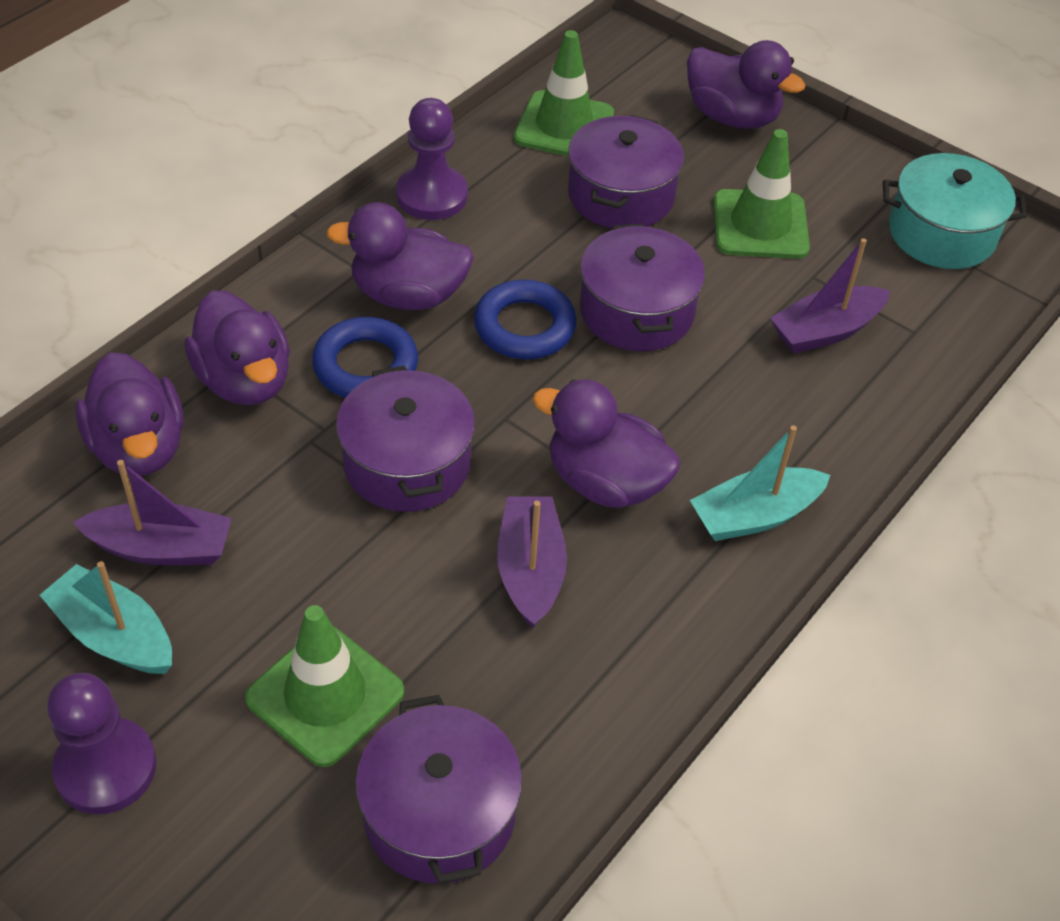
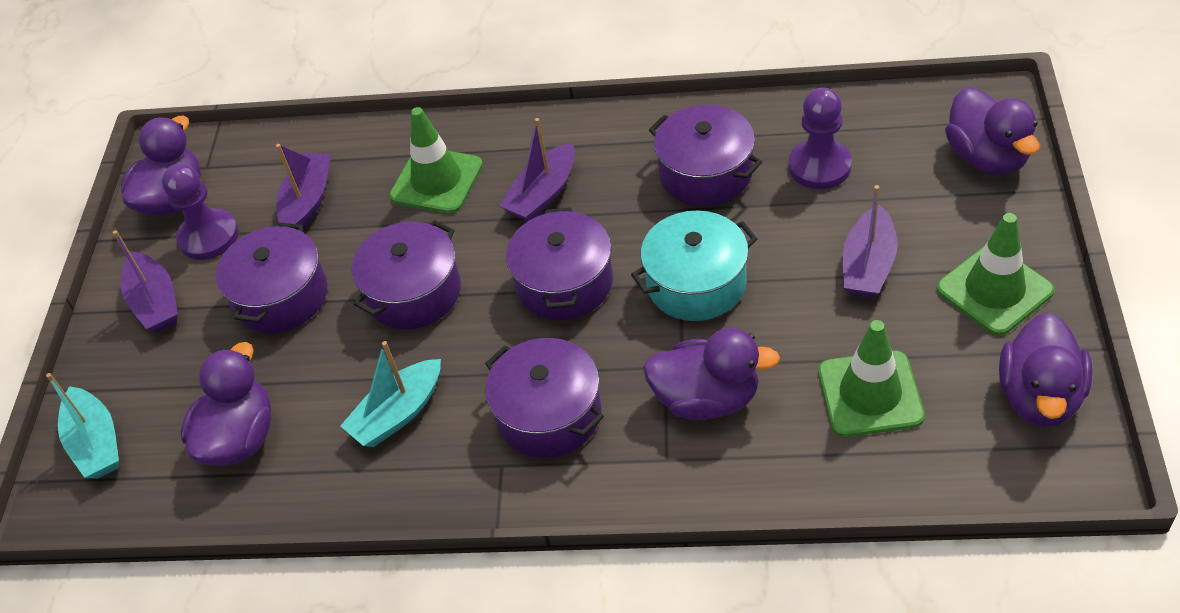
blue ring: [312,317,418,398] [474,280,576,359] = 2 -> none = 0
purple boat: [73,460,232,565] [497,497,567,629] [770,238,890,354] = 3 -> [113,230,178,332] [276,144,331,230] [500,118,575,222] [843,185,897,298] = 4
purple pot: [336,365,475,512] [355,695,522,884] [568,115,684,229] [580,224,705,351] = 4 -> [216,222,327,333] [352,220,461,329] [485,338,604,458] [506,207,613,320] [649,105,762,206] = 5

